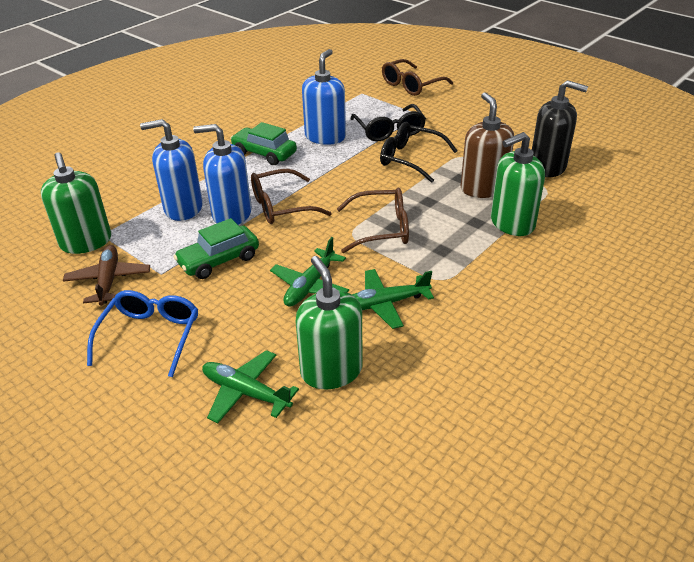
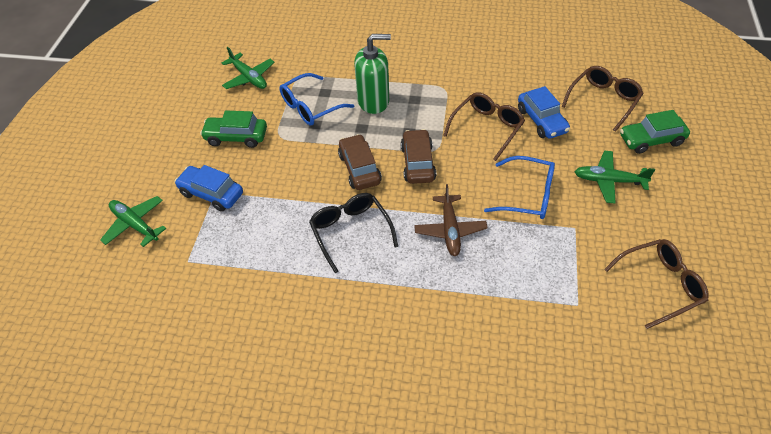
black glasses: [351,104,426,141] [380,122,457,183] = 2 -> [309,193,398,273] = 1
black soap dispenser: [532,80,588,177] = 1 -> none = 0
blue car: none = 0 -> [174,165,243,212] [518,86,570,139] = 2
blue glasses: [87,290,198,377] = 1 -> [279,73,354,126] [484,156,555,219] = 2
blue soap dispenser: [140,119,203,221] [193,124,252,225] [302,49,346,145] = 3 -> none = 0
brown car: none = 0 -> [338,134,382,190] [401,129,436,184] = 2
brown soap dispenser: [460,92,514,198] = 1 -> none = 0
green soap dispenser: [41,152,111,254] [295,256,363,389] [491,132,545,236] = 3 -> [354,34,391,114] = 1

